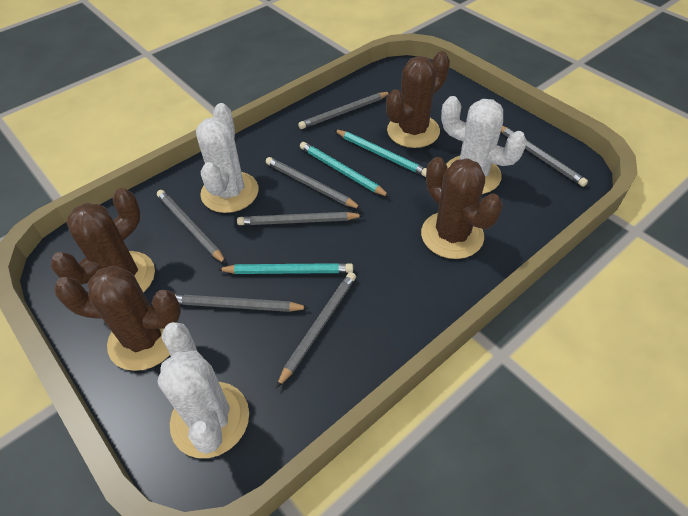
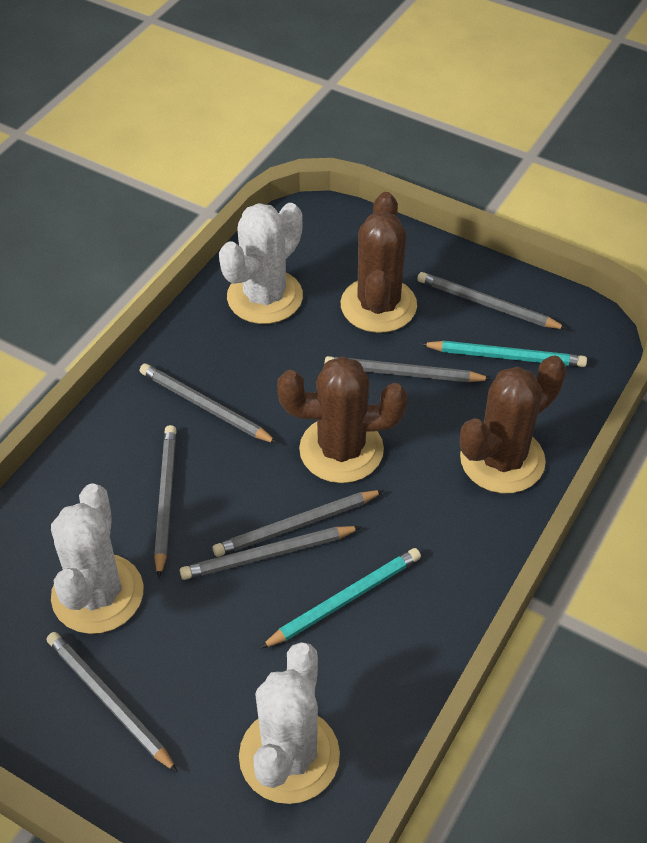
brown cactus: [51,188,155,293] [54,266,181,371] [386,51,450,148] [421,157,503,259] = 4 -> [277,356,407,483] [341,192,417,333] [460,355,566,493] = 3
turquoise pencil: [217,263,353,274] [300,142,390,197] [334,129,427,177] = 3 -> [260,548,421,649] [421,341,587,367] = 2

